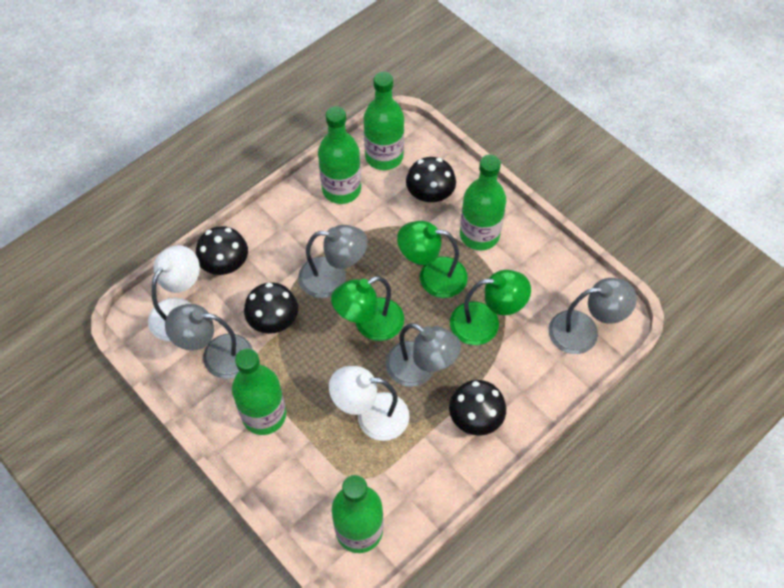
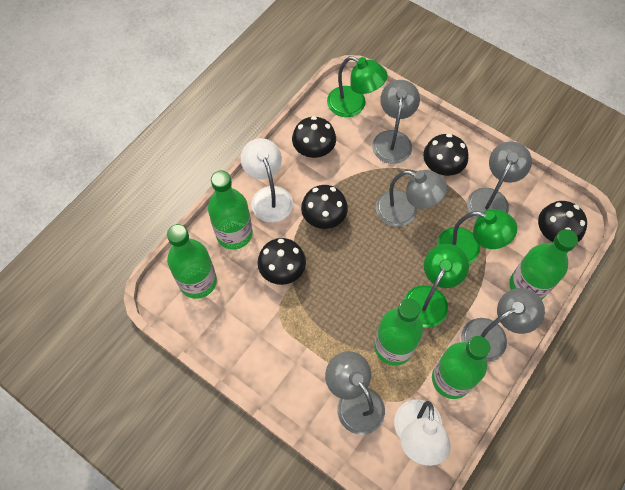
black mushroom: [196,226,248,275] [244,282,298,334] [406,157,456,204] [449,380,506,436] = 4 -> [257,238,306,285] [292,116,336,158] [301,185,348,229] [423,134,468,176] [538,201,587,242] = 5
grey lamp: [165,304,252,379] [298,225,368,298] [386,323,461,387] [548,278,637,354] = 4 -> [325,351,385,435] [372,80,420,164] [376,170,448,227] [461,288,545,362] [467,141,532,220] = 5

